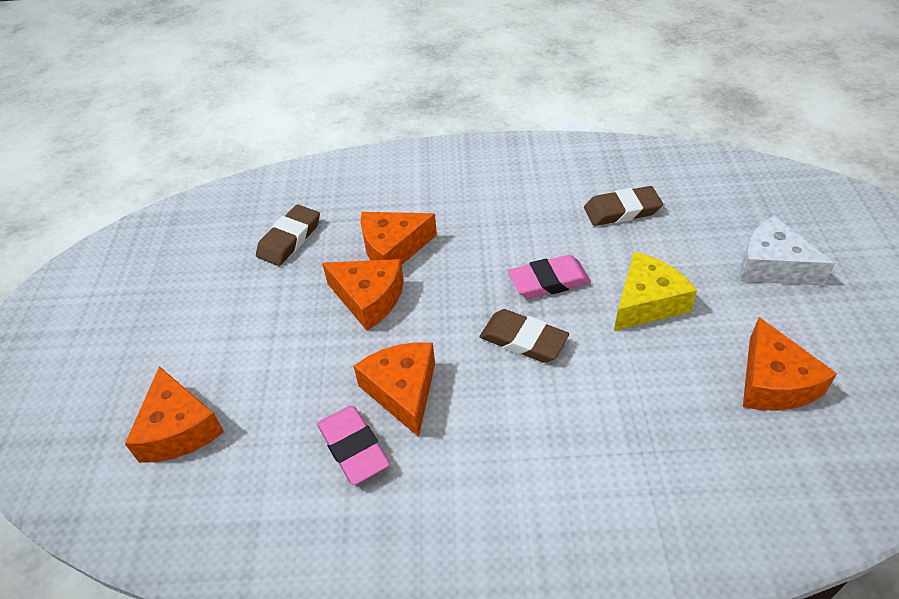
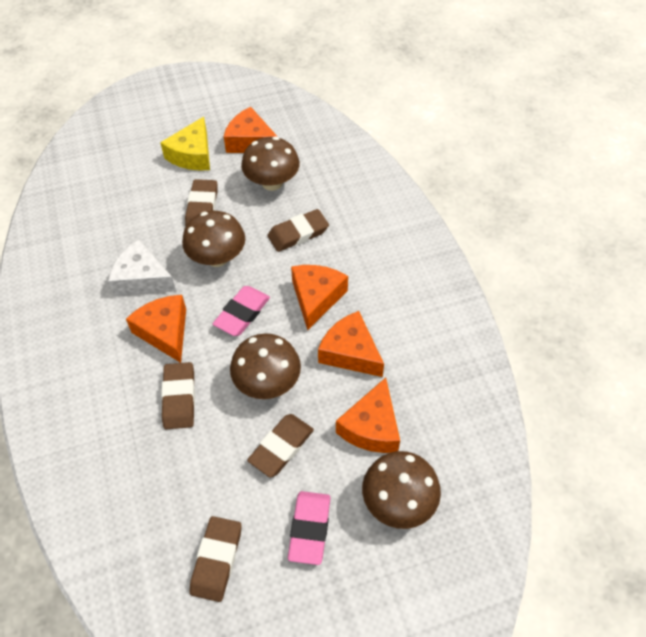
brown eraser: [256,205,320,266] [480,309,569,363] [584,186,663,226] = 3 -> [161,362,195,429] [185,179,218,226] [190,516,241,602] [247,414,314,477] [267,209,329,252] = 5
brown mushroom: none = 0 -> [182,211,245,267] [230,334,301,399] [241,137,300,191] [362,451,441,529] = 4

